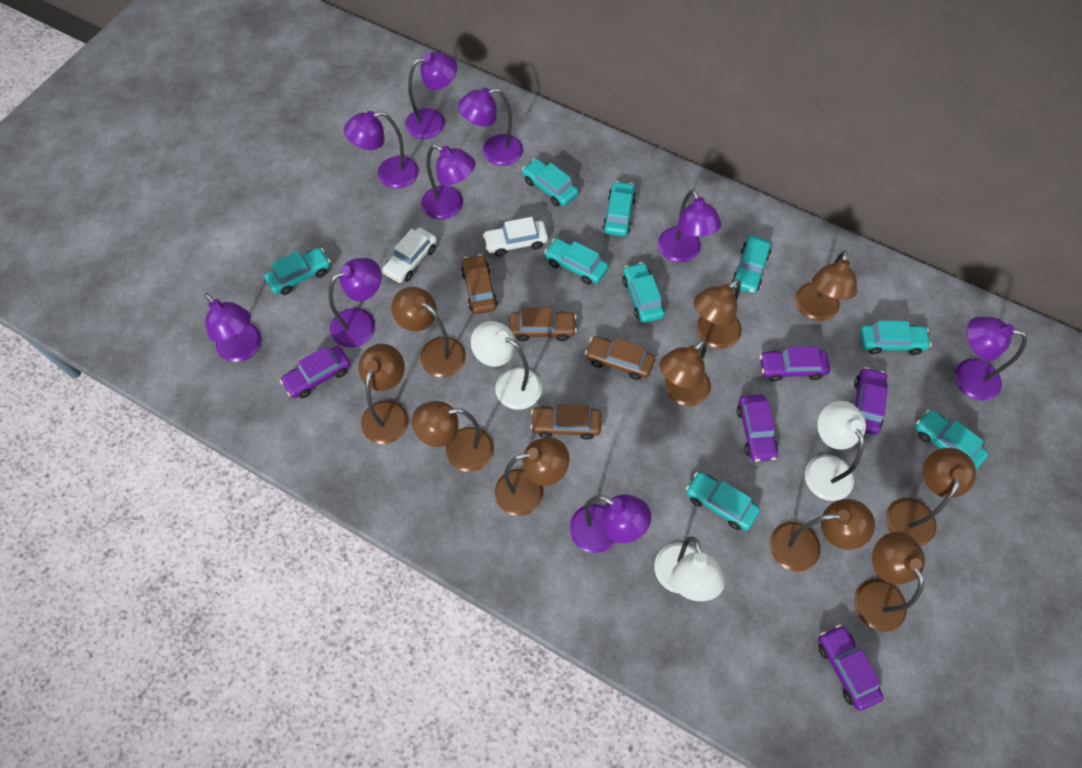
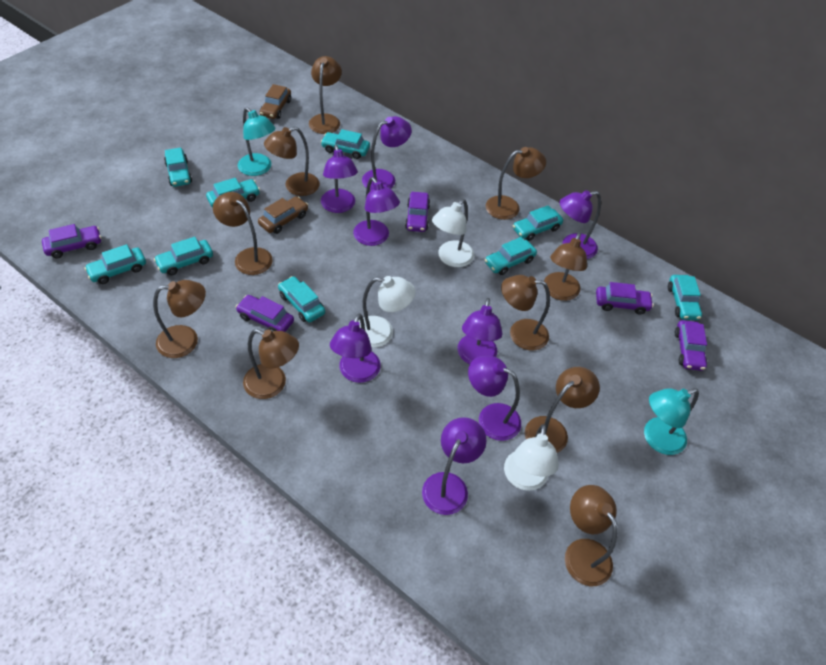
brown car: [461,254,498,314] [510,308,577,341] [530,404,601,440] [585,336,655,380] = 4 -> [258,196,308,234] [260,84,291,119] = 2
purple lamp: [205,293,262,362] [328,258,382,348] [344,111,419,189] [405,52,457,139] [421,144,476,220] [458,88,523,166] [569,494,651,553] [658,189,721,263] [954,317,1027,401] = 9 -> [321,145,358,213] [330,314,381,383] [353,177,400,246] [362,116,412,190] [422,417,487,515] [458,298,502,364] [468,356,521,441] [560,190,601,259] = 8
turquoise lamp: none = 0 -> [238,107,276,176] [644,388,699,455] = 2
white car: [382,228,437,283] [483,217,548,257] = 2 -> none = 0

